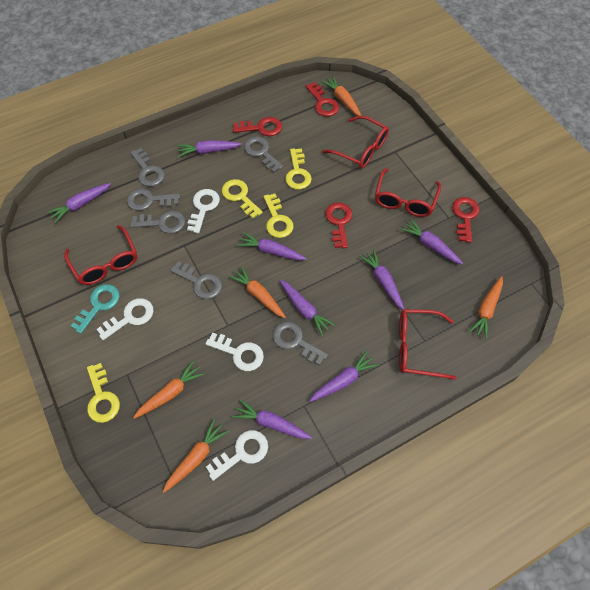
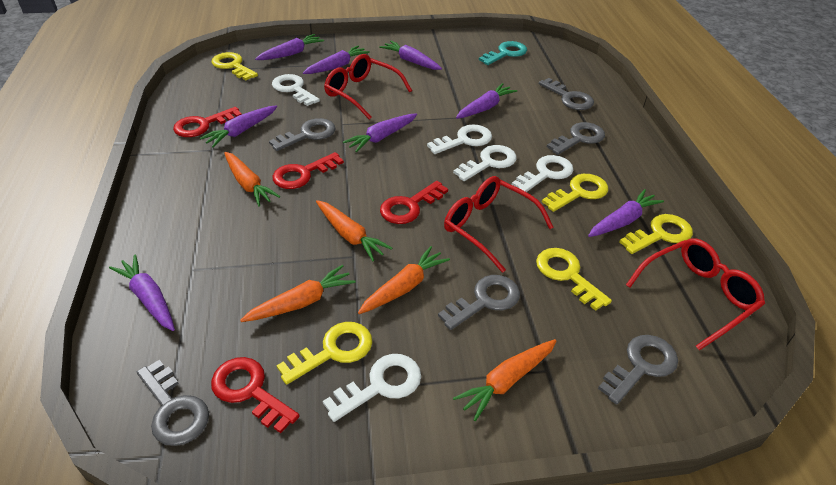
red glasses: [64,225,137,285] [322,116,389,168] [375,168,441,217] [399,309,456,380] = 4 -> [324,54,412,119] [444,176,554,273] [626,238,765,350] = 3
white key: [97,298,154,340] [187,189,220,233] [206,333,264,371] [206,430,268,481] = 4 -> [272,74,320,106] [323,354,421,422] [427,124,492,154] [453,145,516,181] [512,155,573,192] = 5
yellow key: [87,363,120,423] [222,179,263,219] [264,194,294,238] [285,148,312,190] = 4 -> [211,52,258,80] [276,322,372,385] [536,248,612,311] [542,174,608,212] [619,214,693,254] = 5

